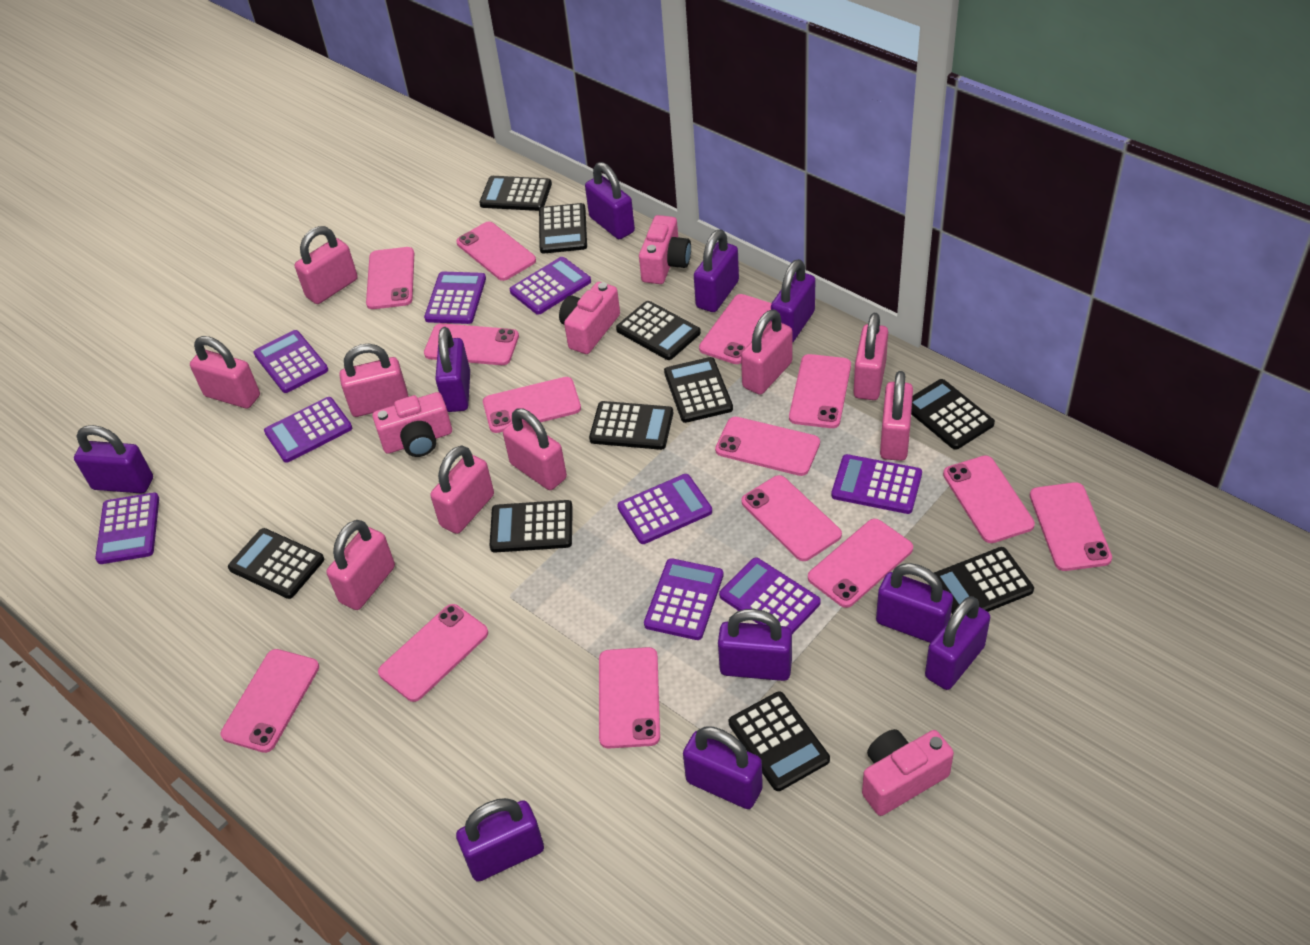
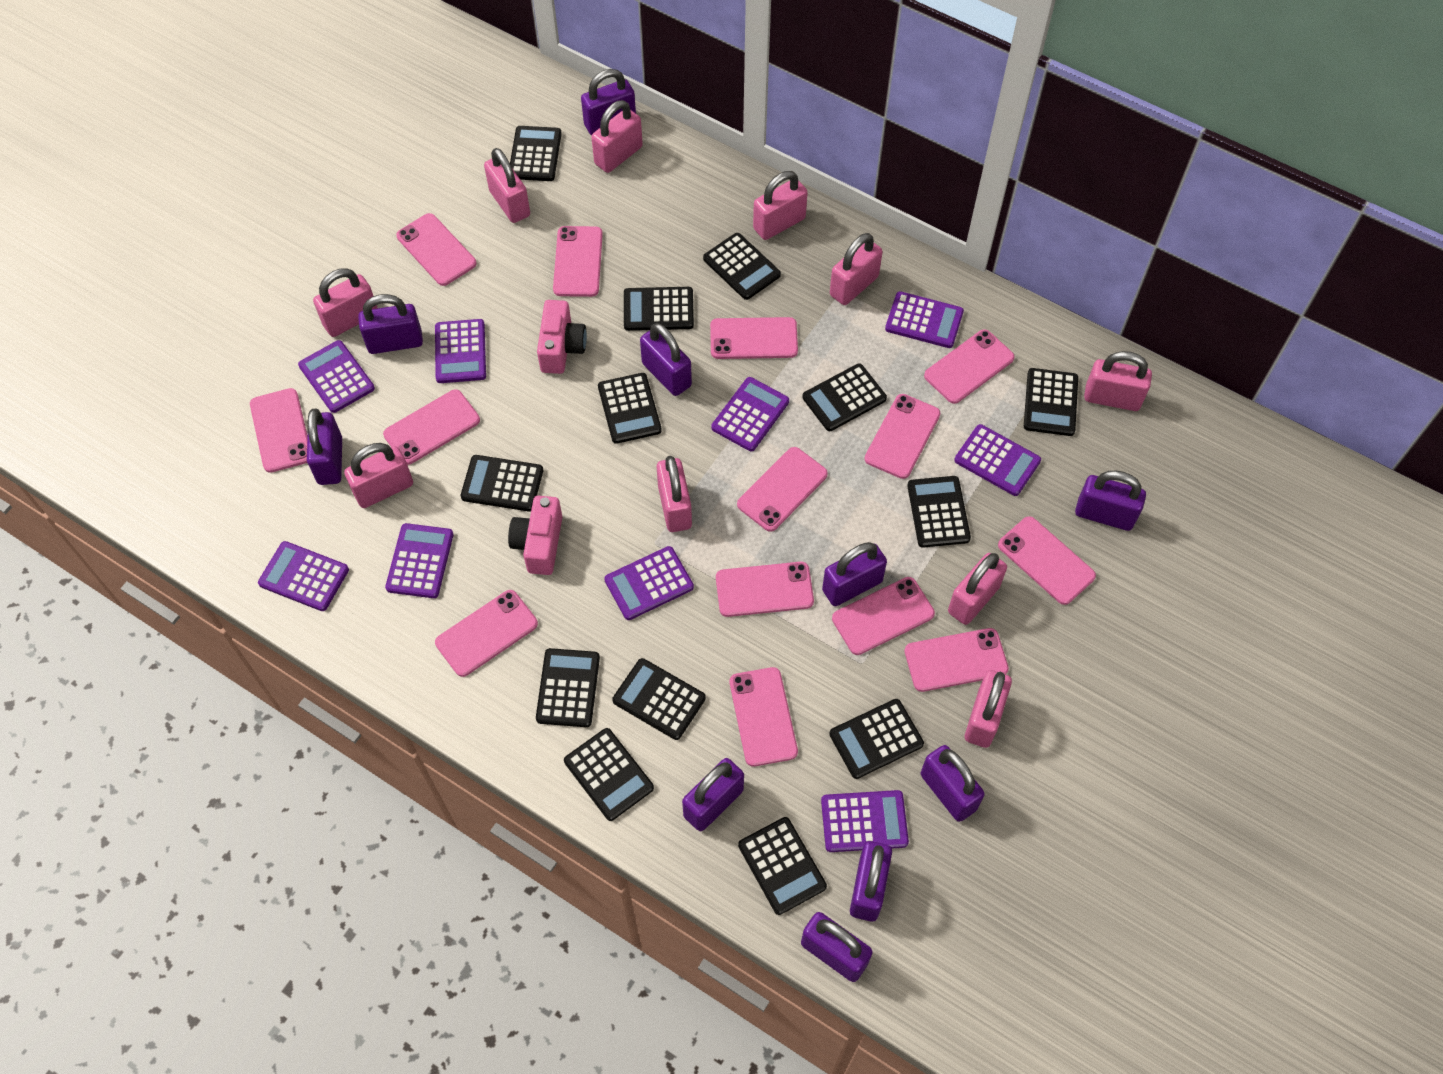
black calculator: [228,528,324,599] [479,176,552,211] [489,500,573,552] [539,203,587,254] [589,401,673,450] [616,301,701,360] [664,357,733,423] [729,691,830,791] [911,379,995,450] [934,547,1034,614] = 10 -> [461,455,543,511] [510,126,562,181] [536,648,600,727] [564,728,654,821] [598,373,662,444] [612,658,706,740] [624,287,694,331] [703,233,781,300] [738,817,827,915] [802,363,887,431] [829,699,924,779] [907,476,971,548] [1024,368,1078,436] = 13
pink camera: [373,392,452,457] [559,282,620,354] [639,215,691,284] [862,729,954,816] = 4 -> [508,496,562,575] [537,300,587,374] = 2
pink padlock: [190,336,260,409] [295,226,358,304] [327,520,395,610] [339,344,409,417] [430,446,494,534] [503,409,567,490] [741,310,792,395] [854,313,888,400] [880,371,913,461] = 9 -> [313,268,378,337] [344,443,413,508] [484,148,530,223] [591,100,643,173] [657,456,692,532] [753,171,808,240] [830,233,883,305] [948,553,1007,625] [965,670,1012,748] [1084,351,1152,411] = 10

